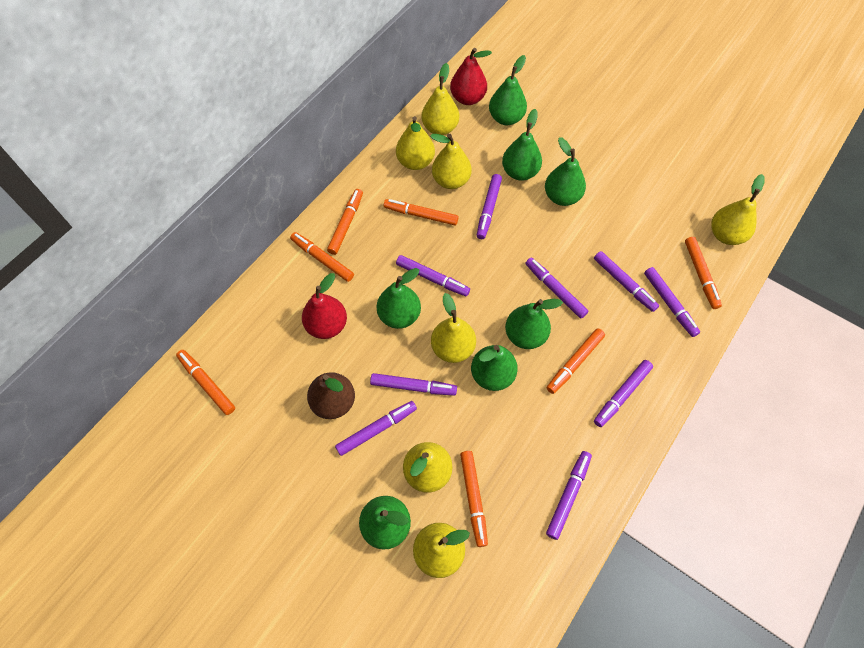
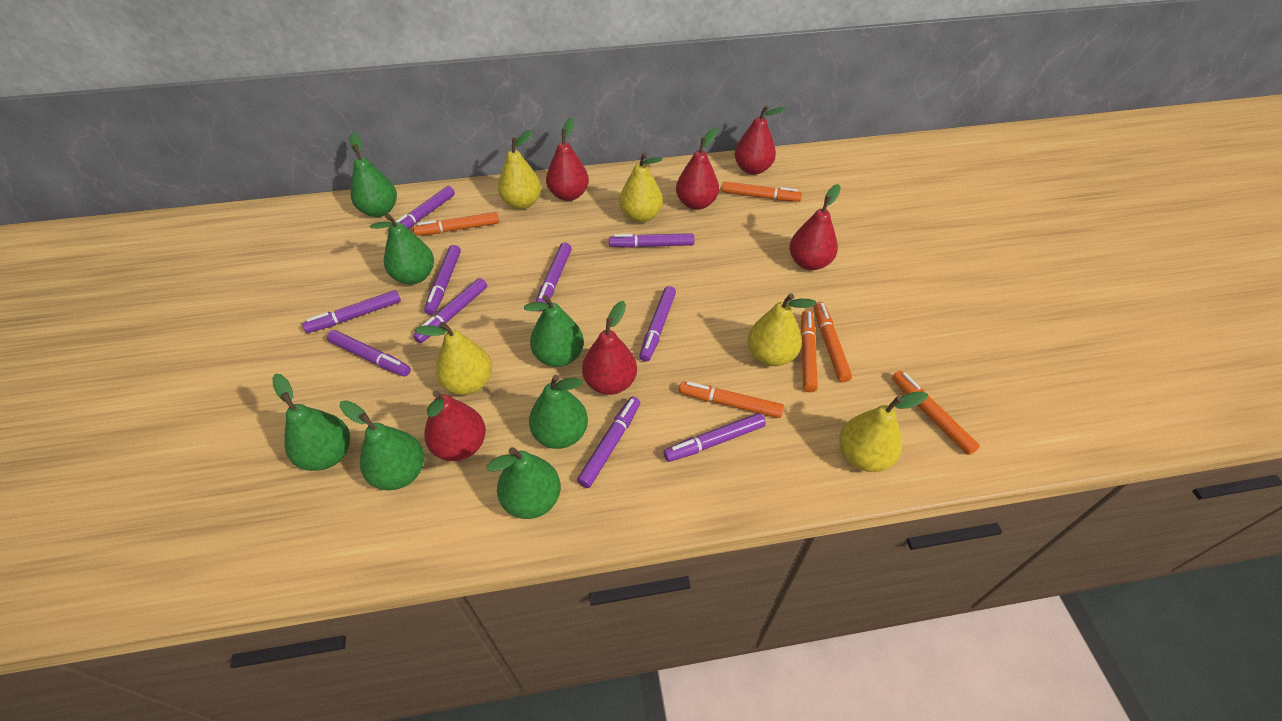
brown pear: [307,372,355,419] = 1 -> none = 0
orange marker: [176,350,235,415] [290,232,354,282] [327,189,363,255] [384,199,459,225] [460,451,488,547] [547,328,605,394] [685,237,722,309] = 7 -> [413,212,499,236] [679,381,784,418] [721,181,802,202] [801,310,818,392] [814,302,852,382] [892,371,980,455] = 6
purple marker: [335,401,417,456] [370,373,457,396] [396,255,470,296] [477,174,502,239] [525,258,588,318] [546,451,592,540] [594,251,659,312] [594,360,653,427] [644,267,700,337] = 9 -> [302,290,401,333] [327,330,411,376] [388,186,455,232] [413,278,487,343] [424,245,461,315] [536,243,572,311] [577,397,640,488] [609,233,694,248] [639,286,676,362] [663,413,766,462] = 10
red pear: [302,273,347,339] [450,48,492,105] = 2 -> [424,390,486,461] [546,118,589,201] [582,301,637,395] [676,128,719,210] [734,105,786,175] [789,184,841,270] = 6
yellow pear: [396,116,435,170] [403,442,452,493] [413,523,470,578] [421,63,459,135] [430,134,472,189] [431,293,476,363] [711,174,764,245] = 7 -> [415,321,492,395] [498,130,541,209] [619,152,663,223] [748,293,817,366] [839,391,928,472] = 5

